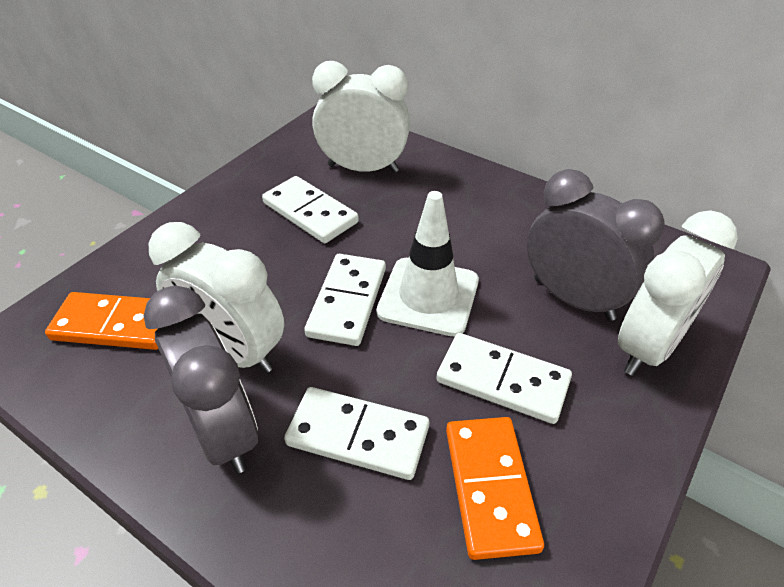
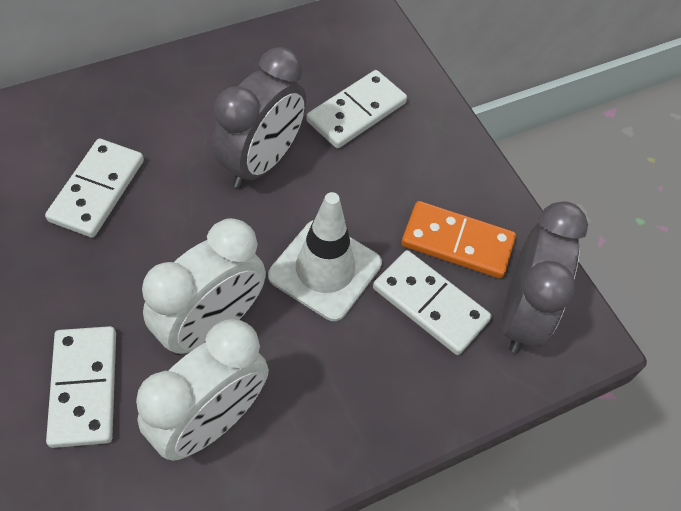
orange domino: [45,292,158,350] [446,417,544,560] = 2 -> [401,201,516,279] = 1
white clock: [149,222,284,373] [312,61,410,173] [618,210,738,376] = 3 -> [136,319,269,461] [142,218,266,355] = 2

